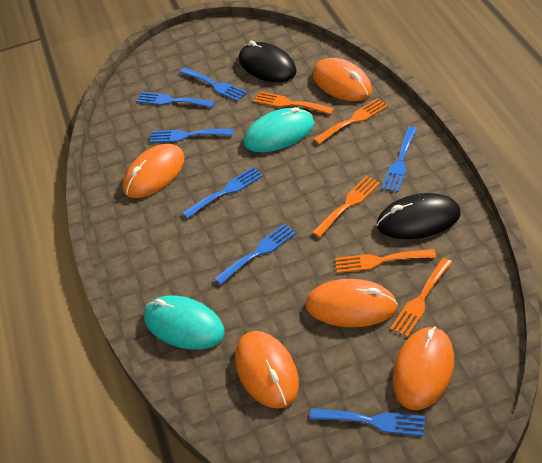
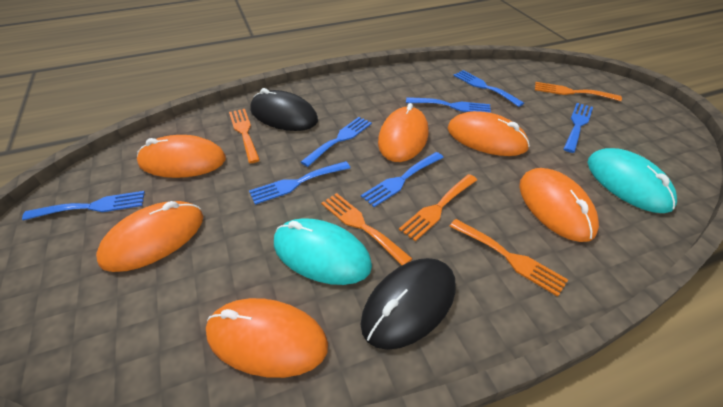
orange mouse: [123,144,185,198] [235,331,299,409] [306,279,398,327] [313,58,372,101] [392,326,454,410] = 5 -> [96,201,203,272] [137,135,226,178] [206,298,328,378] [378,103,429,162] [448,111,530,156] [519,168,599,242] = 6

